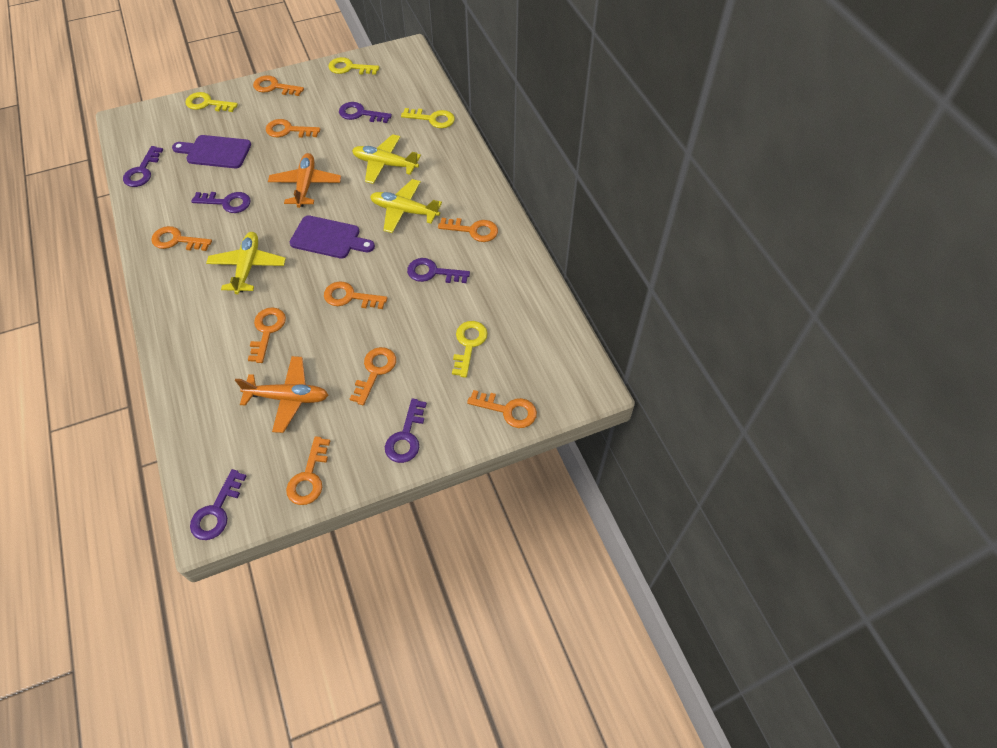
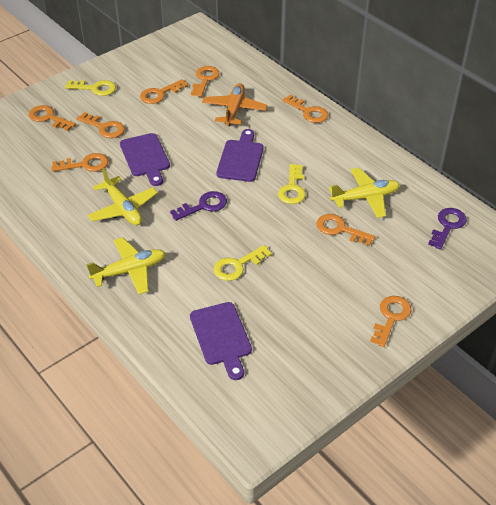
orange key: [151,226,212,251] [248,307,286,363] [253,75,304,96] [266,119,320,138] [286,436,330,505] [324,281,387,309] [350,347,396,405] [438,218,498,242] [467,390,537,428] = 9 -> [29,105,76,131] [51,153,108,172] [77,112,125,138] [140,79,188,104] [191,66,220,97] [282,95,328,123] [316,214,375,246] [370,296,411,347] = 8
orange plane: [235,356,328,433] [268,153,341,208] = 2 -> [202,83,267,126] = 1
purple cutting board: [172,135,251,168] [290,215,375,259] = 2 -> [120,133,170,186] [190,302,252,380] [216,129,263,182] = 3
purple key: [123,146,163,187] [190,469,246,540] [191,192,251,213] [339,102,392,123] [385,398,427,463] [407,258,470,283] = 6 -> [170,191,227,221] [428,208,467,250] = 2
yellow key: [185,92,238,112] [328,57,380,75] [401,108,455,128] [452,321,488,378] = 4 -> [65,80,116,96] [213,245,272,281] [278,164,306,204] = 3

